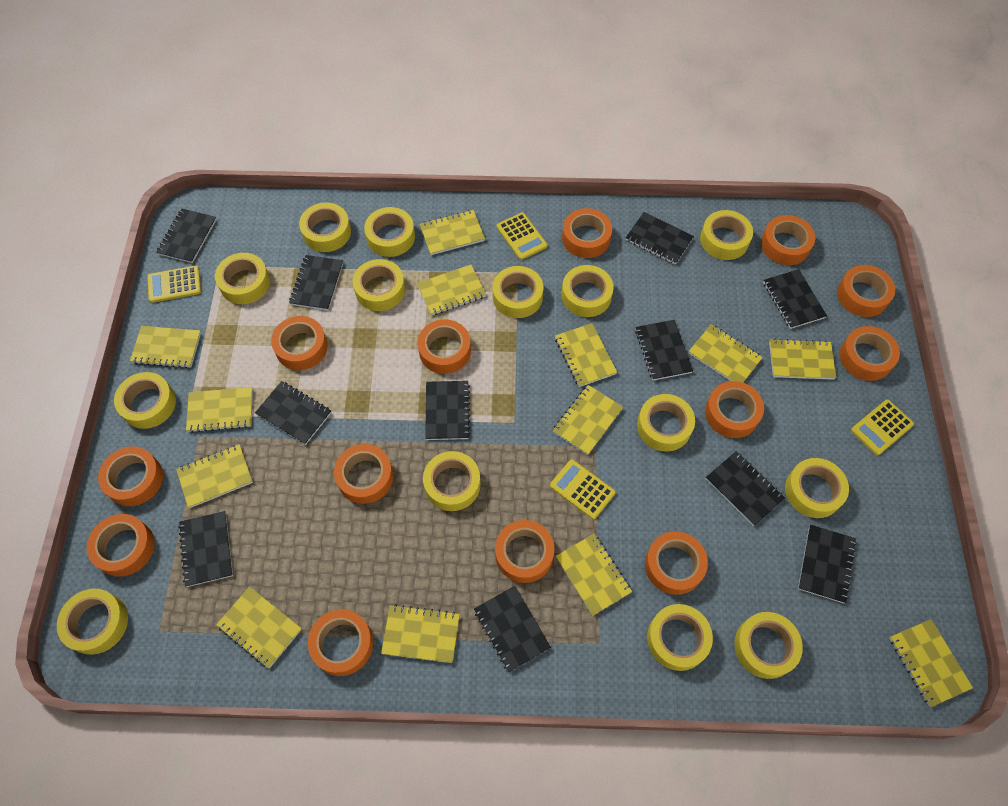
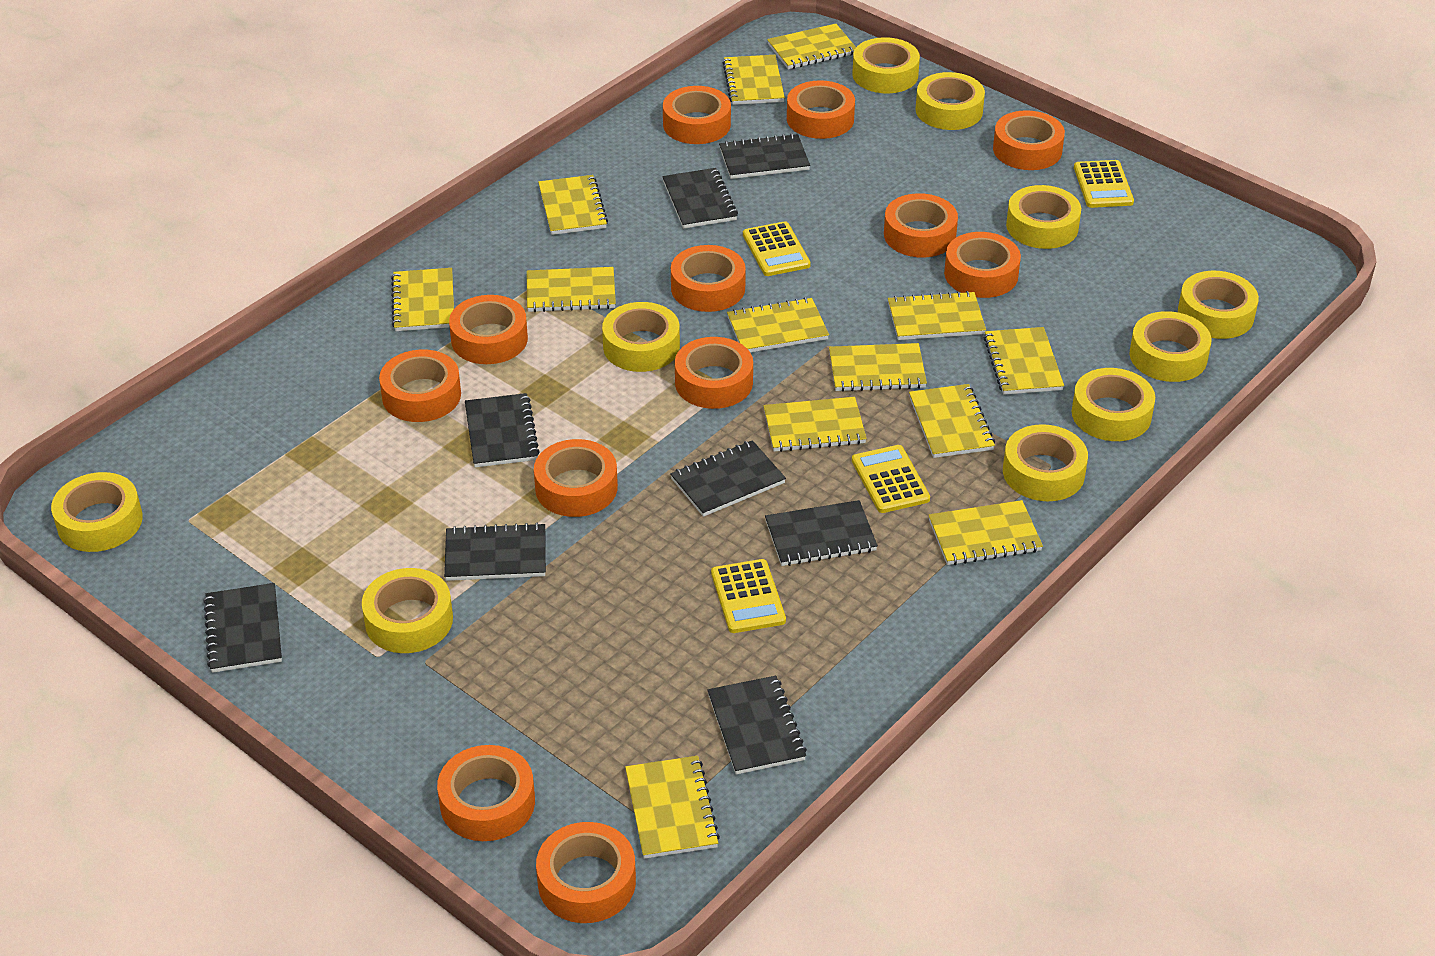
black notebook: [156,209,217,263] [178,511,233,587] [255,381,331,445] [289,255,343,310] [425,381,471,440] [474,586,551,672] [626,212,694,265] [635,320,693,381] [706,451,785,526] [763,269,827,329] [798,525,857,603] = 11 -> [203,583,282,673] [444,523,546,581] [465,393,540,467] [662,168,738,229] [670,440,786,517] [707,676,807,775] [719,133,810,179] [765,500,878,566] = 8
orange tape: [87,514,154,577] [98,446,163,506] [271,316,328,370] [308,609,373,676] [334,444,393,504] [417,319,471,374] [495,520,555,583] [562,208,612,258] [645,531,708,595] [705,381,764,438] [761,215,815,265] [837,265,895,317] [839,326,900,381] = 13 -> [379,349,461,422] [437,745,535,841] [449,295,528,364] [534,439,618,517] [536,822,636,923] [663,86,731,144] [671,245,746,312] [675,337,753,409] [787,80,855,139] [884,193,958,258] [944,232,1021,298] [993,110,1065,170] = 12
yellow tape: [57,589,128,655] [114,372,176,429] [215,253,270,304] [299,202,351,252] [353,259,405,311] [364,207,415,257] [423,451,481,511] [492,266,544,318] [561,265,614,317] [637,394,695,452] [647,604,713,671] [700,210,753,260] [734,612,803,679] [785,458,849,518] = 14 -> [51,472,143,552] [362,568,453,653] [602,302,680,372] [852,37,920,93] [915,72,985,130] [1003,424,1088,501] [1006,185,1081,249] [1071,368,1155,441] [1130,311,1212,382] [1178,271,1259,339] = 10

